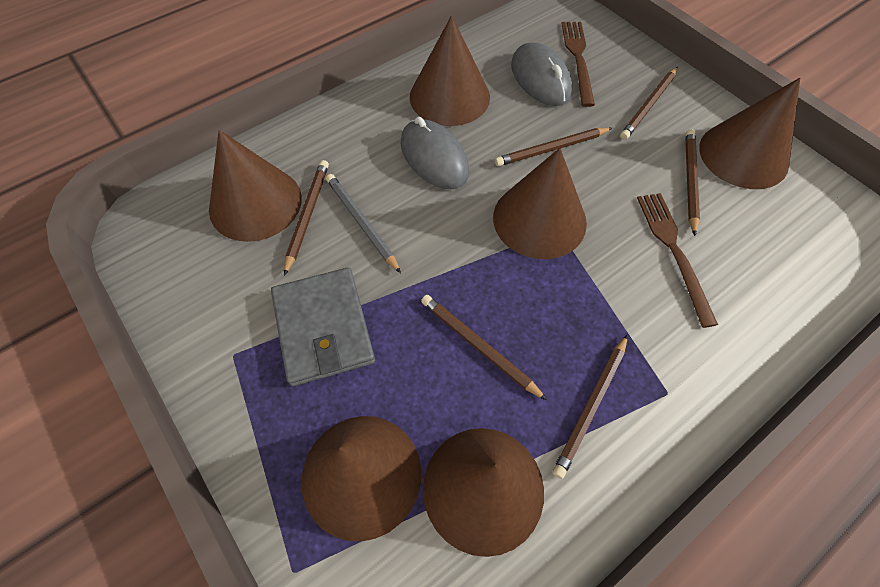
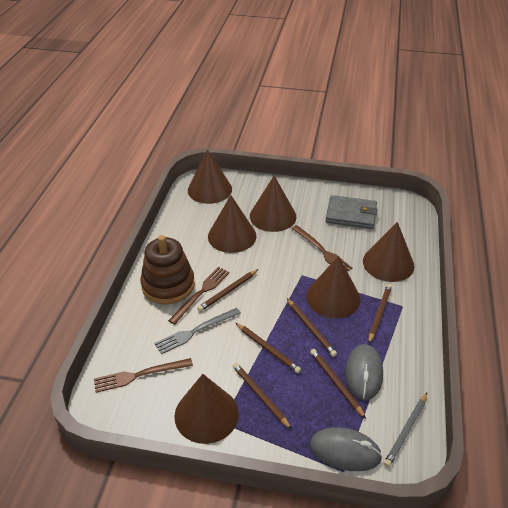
brown fork: [561,22,595,107] [637,193,718,328] = 2 -> [94,358,193,393] [168,267,230,325] [291,225,352,271] = 3
brown stacking toy: none = 0 -> [141,235,195,304] = 1
grey fork: none = 0 -> [155,308,241,354] = 1

